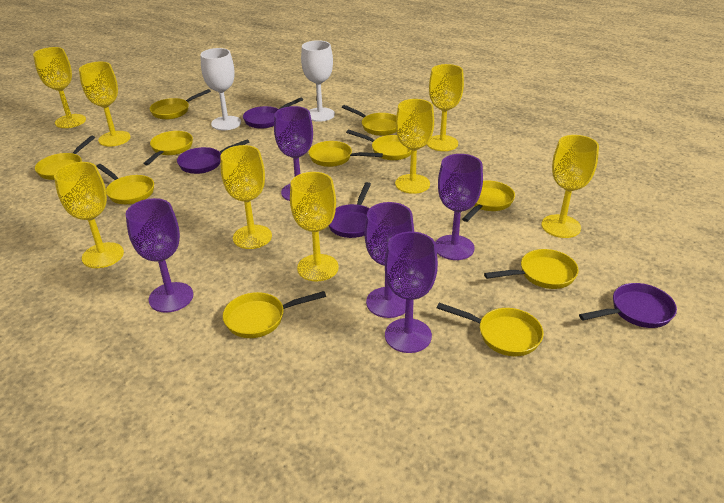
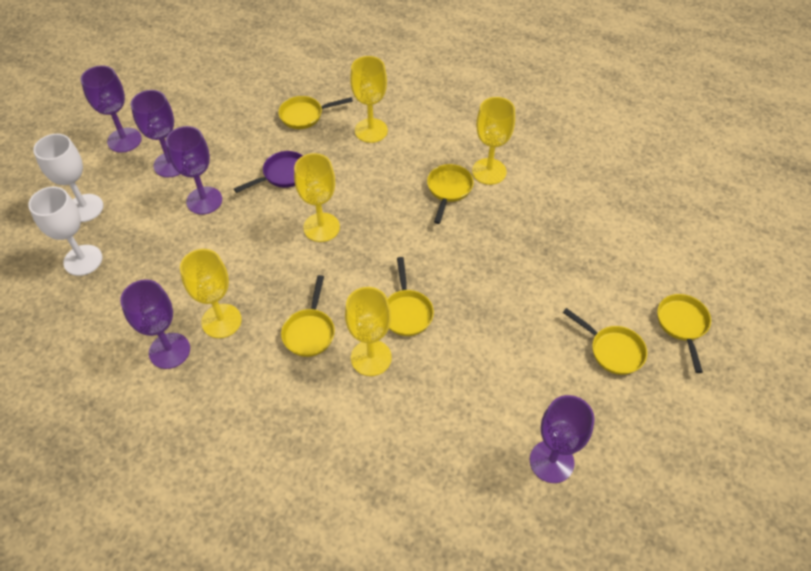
purple pan: [177,139,250,174] [243,98,303,129] [329,182,371,238] [579,283,677,328] = 4 -> [234,151,303,193] = 1
yellow goblet: [33,47,86,128] [54,162,124,268] [79,62,131,146] [220,145,272,249] [290,172,339,281] [395,99,434,194] [427,64,464,151] [541,135,599,238] = 8 -> [180,249,242,338] [294,153,340,242] [345,287,392,376] [350,56,388,143] [472,97,515,185] = 5
yellow pan: [35,136,95,180] [96,164,154,204] [143,131,193,165] [149,89,211,120] [223,291,326,338] [308,141,383,167] [342,105,396,136] [346,130,411,160] [437,303,544,356] [462,181,515,222] [484,249,579,289] = 11 -> [278,96,353,129] [281,275,335,357] [387,257,434,336] [427,164,474,224] [563,308,647,375] [657,294,711,373] = 6

